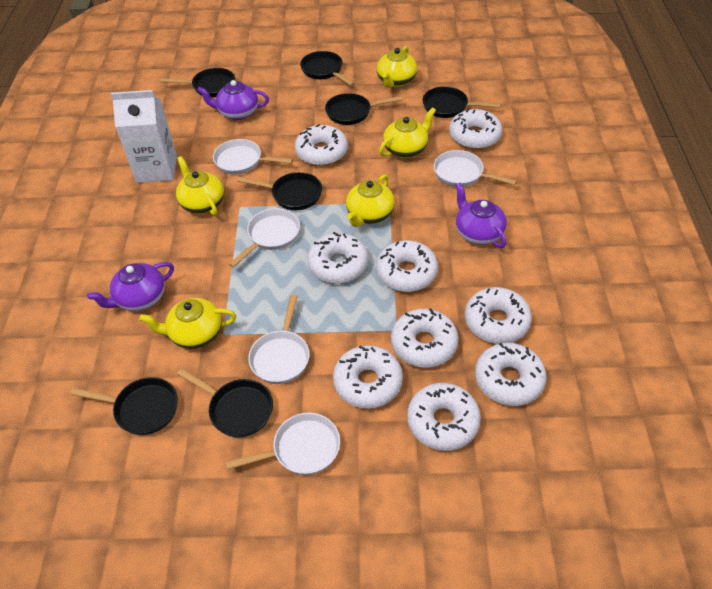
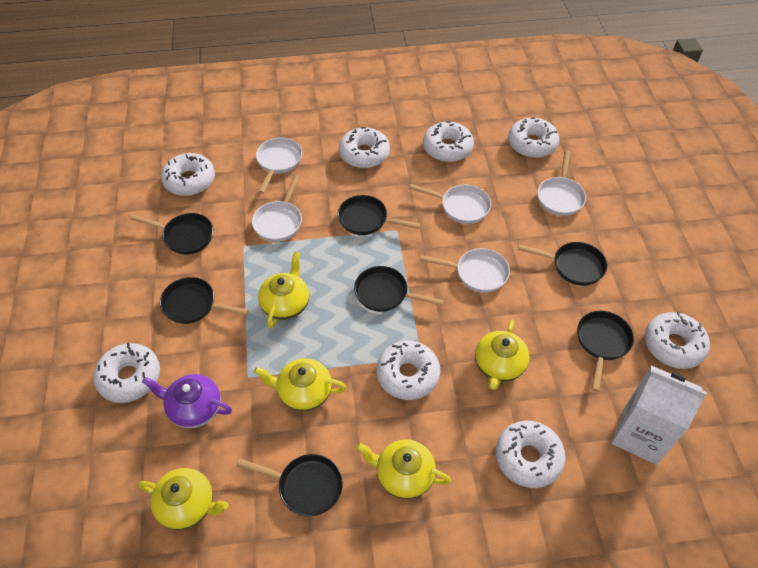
purple teapot: [87,262,174,311] [197,80,269,120] [455,183,507,248] = 3 -> [142,374,232,428] = 1
white donut: [295,124,348,166] [307,232,368,284] [333,345,403,409] [376,240,438,292] [391,308,459,368] [407,383,481,451] [449,109,502,149] [465,287,532,344] [475,343,546,406] = 9 -> [93,343,160,403] [161,153,215,196] [339,127,390,168] [376,341,440,400] [423,121,474,162] [496,421,566,488] [508,117,559,158] [645,312,710,369] = 8

